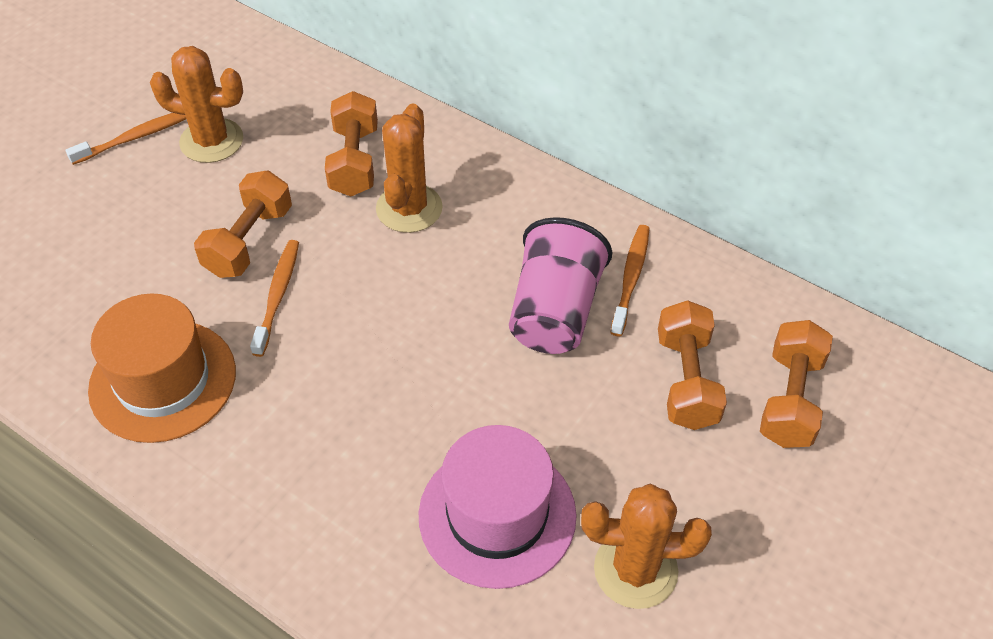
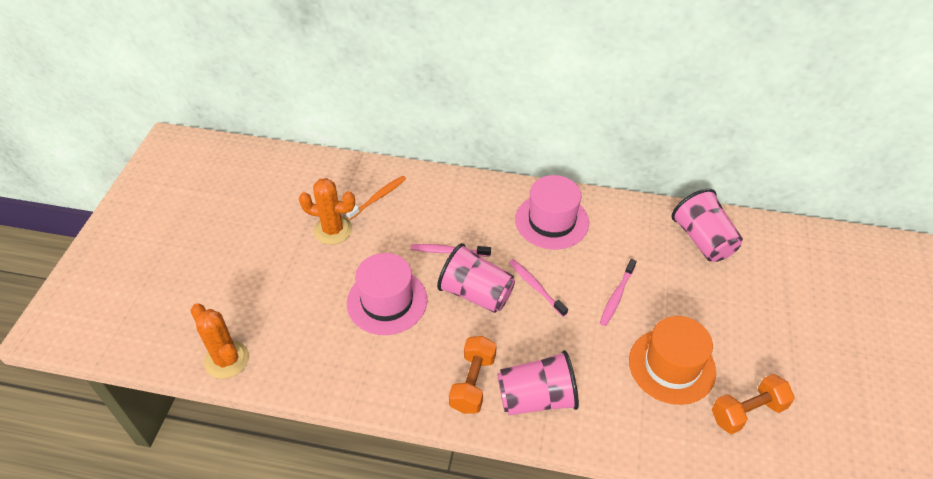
orange cactus: [150,46,243,163] [376,104,443,233] [581,484,712,609] = 3 -> [190,304,249,379] [299,178,355,245] = 2
orange dumbbell: [194,170,292,278] [325,91,378,197] [658,300,727,430] [760,320,833,448] = 4 -> [449,336,497,414] [712,374,795,434] = 2
orange toothbrush: [65,113,186,165] [250,240,299,357] [611,225,650,336] = 3 -> [346,176,406,220] = 1
pink cup: [509,217,612,354] = 1 -> [437,243,515,313] [497,350,579,415] [672,189,743,262] = 3
pink hat: [419,425,577,589] = 1 -> [347,253,427,335] [515,175,589,250] = 2
pink toothbrush: none = 0 -> [411,244,491,257] [509,259,568,317] [600,259,637,326] = 3

